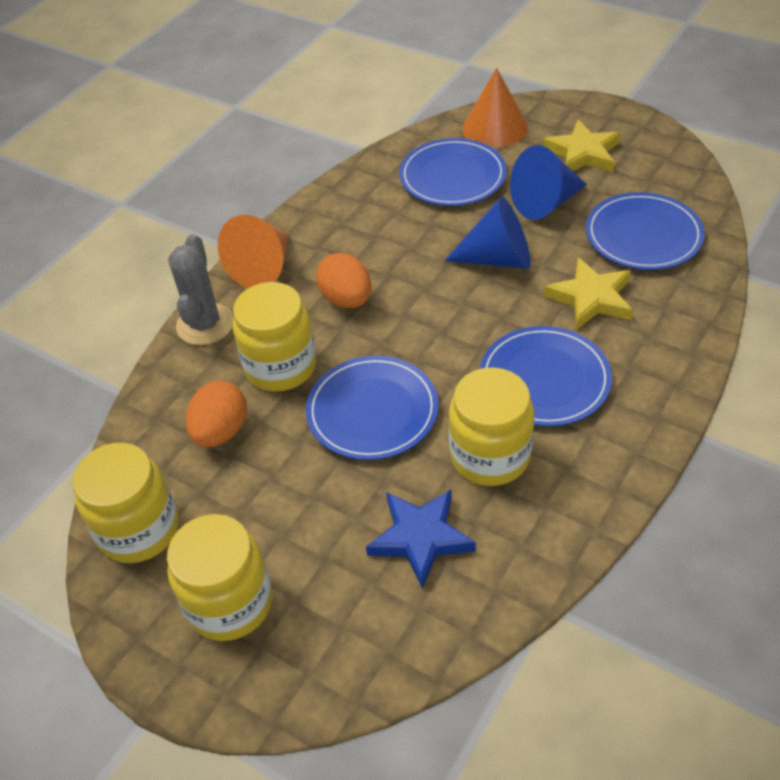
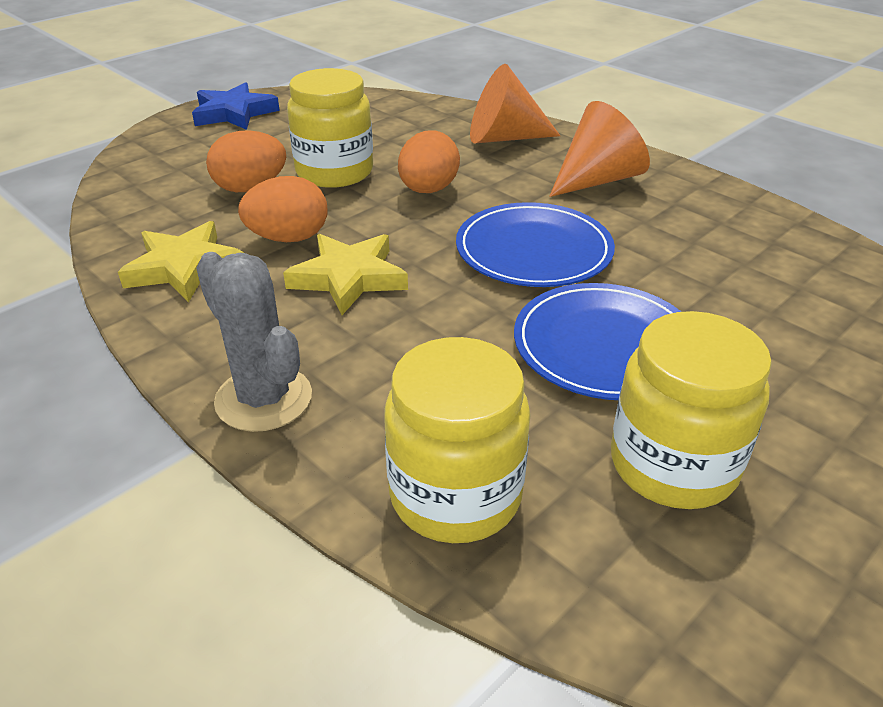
blue cone: [445,197,530,269] [510,145,587,220] = 2 -> none = 0
blue plate: [306,356,438,460] [399,138,507,206] [480,326,612,426] [586,192,704,270] = 4 -> [456,202,615,287] [514,283,681,400] = 2
orange egg: [186,381,247,447] [316,253,371,308] = 2 -> [206,130,286,192] [238,176,328,242] [398,130,460,193] = 3
yellow jar: [73,443,178,563] [167,514,272,641] [233,282,316,392] [448,367,534,486] = 4 -> [287,68,373,188] [384,337,531,543] [611,311,772,509] = 3

